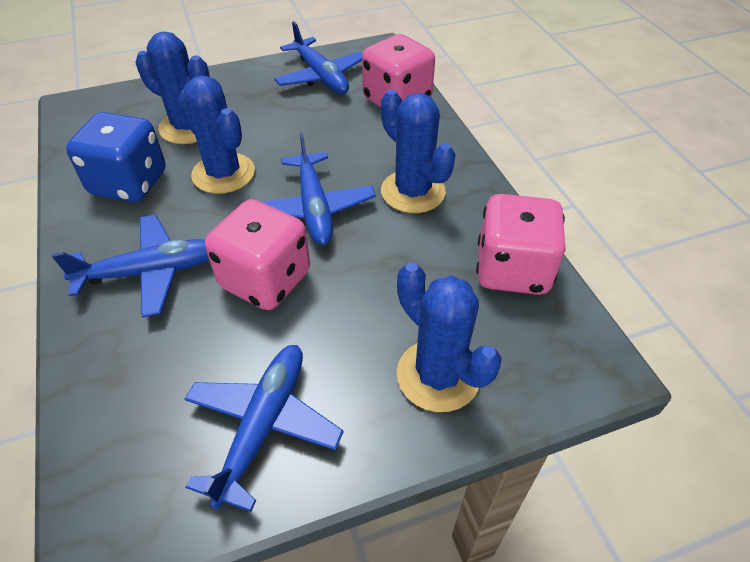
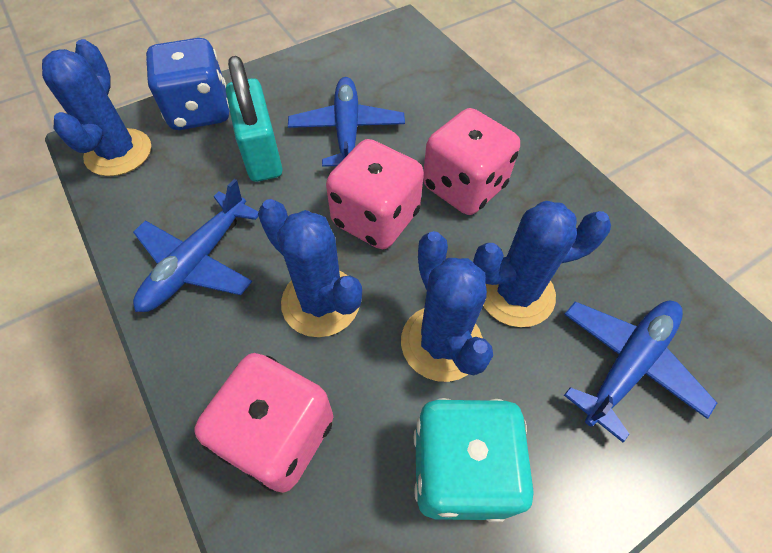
blue plane: [52,215,209,318] [184,345,344,512] [262,132,376,245] [274,21,362,94] = 4 -> [133,179,259,312] [288,77,405,167] [564,301,717,442] = 3
turquoise dice: none = 0 -> [414,398,534,522] = 1
turquoise padlock: none = 0 -> [226,56,283,182] = 1

